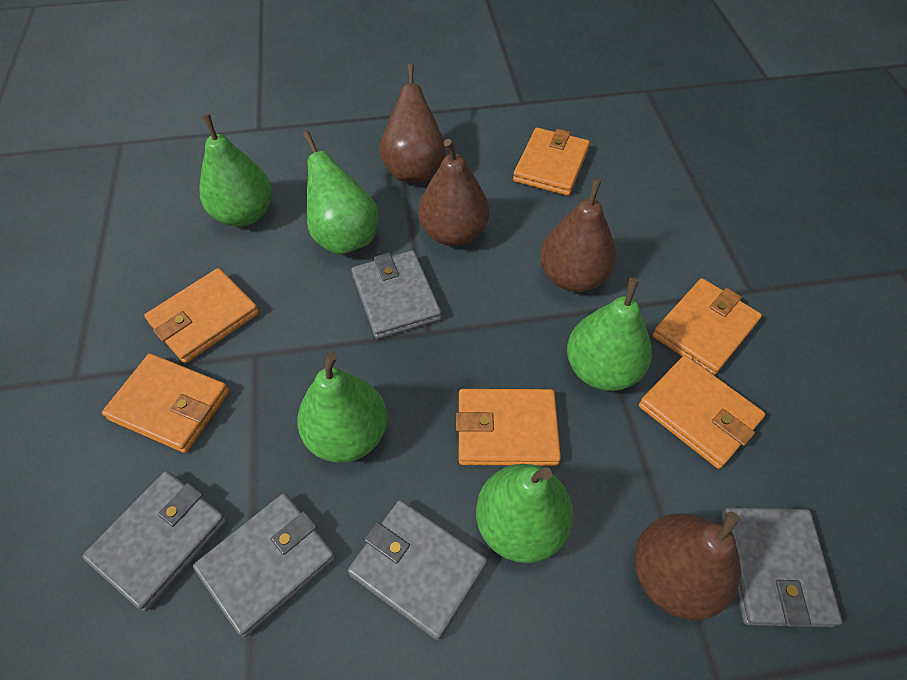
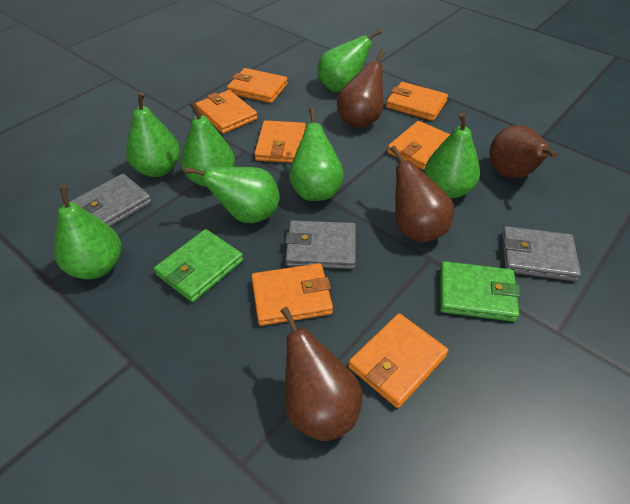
green pear: [199,114,272,227] [297,352,387,463] [302,131,379,255] [476,464,573,563] [567,278,652,391] = 5 -> [54,186,121,279] [126,92,180,177] [181,101,235,187] [184,167,280,223] [289,108,344,201] [317,29,382,92] [424,112,480,198] = 7
green wallet: none = 0 -> [154,229,243,302] [440,261,521,322] = 2
grey wallet: [82,471,227,611] [193,493,336,637] [348,500,488,640] [351,250,441,339] [721,508,842,627] = 5 -> [70,174,152,227] [285,220,356,269] [502,226,581,281] = 3
orange wallet: [102,354,229,453] [144,268,259,363] [456,389,561,466] [513,128,590,196] [639,355,765,469] [653,278,762,375] = 6 -> [195,90,258,134] [227,68,288,103] [251,263,333,326] [254,120,306,163] [348,313,448,408] [386,82,448,121] [387,121,450,170] = 7

